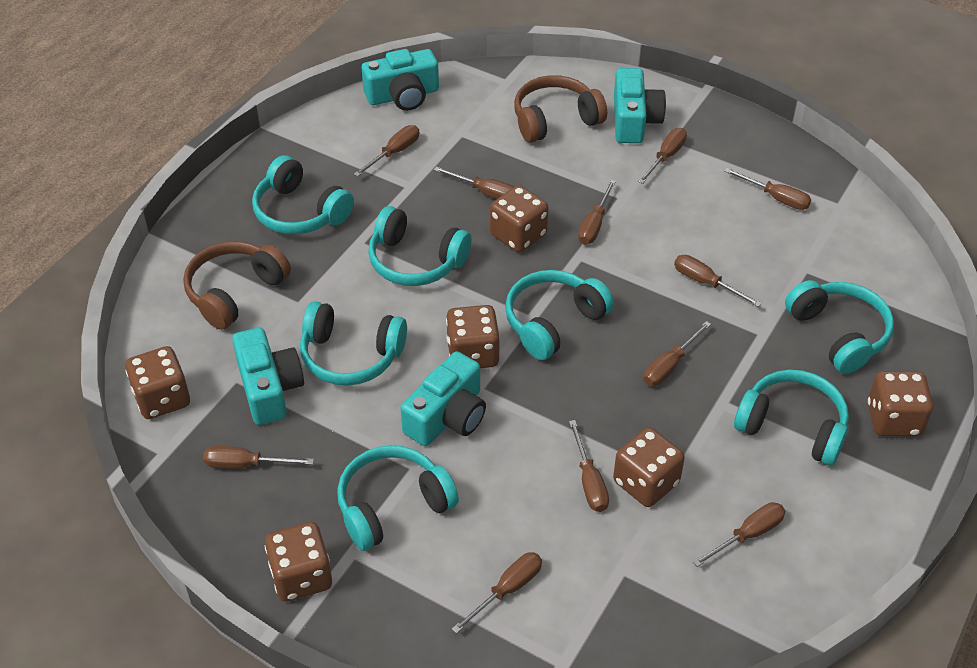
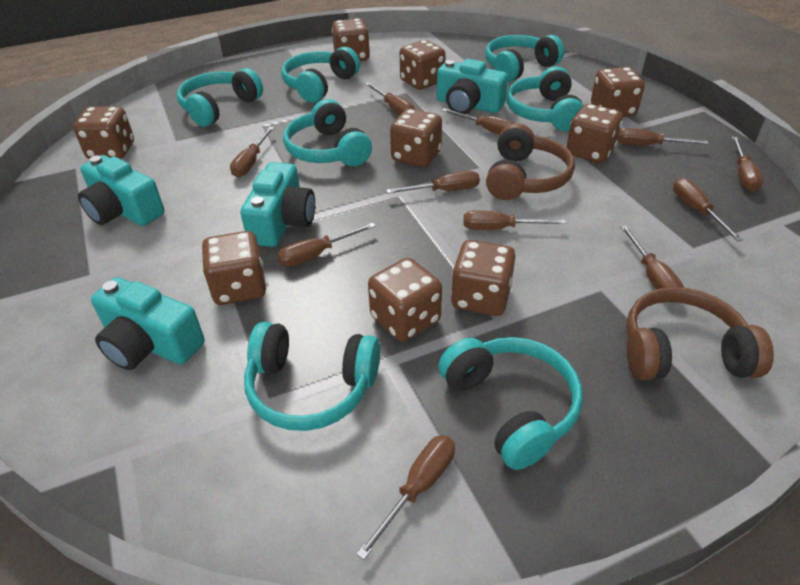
brown dice: [125,346,190,419] [265,522,332,601] [446,305,500,368] [490,185,549,252] [613,427,685,507] [868,371,933,436] = 6 -> [73,106,134,159] [202,231,266,305] [332,18,370,61] [368,258,442,342] [390,109,442,167] [400,40,445,90] [451,240,516,316] [566,104,623,163] [591,67,645,117] = 9

